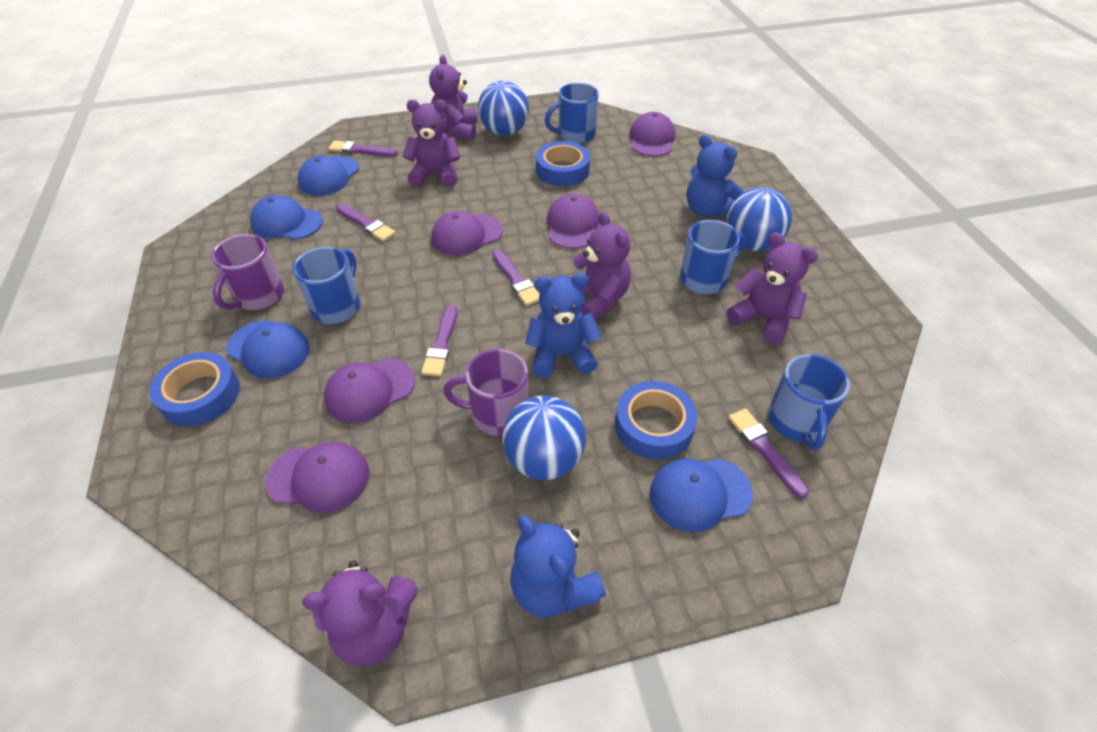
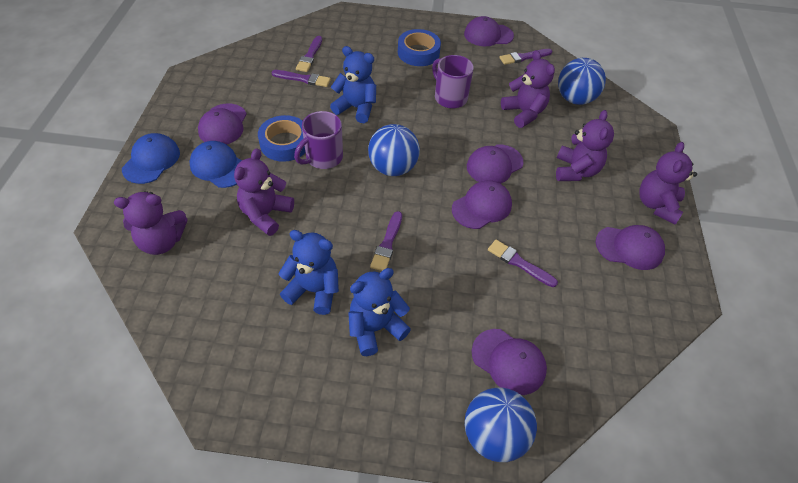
blue cap: [226,320,310,379] [250,195,323,240] [298,156,359,196] [650,458,753,532] = 4 -> [122,133,180,184] [189,141,242,188] = 2
blue mug: [293,247,360,324] [545,83,599,144] [680,220,746,294] [768,354,850,450] = 4 -> none = 0
blue tape: [149,352,240,426] [536,141,590,186] [615,381,697,460] = 3 -> [258,115,305,162] [398,29,441,66] = 2
purple cap: [266,441,370,513] [324,358,415,423] [431,211,503,256] [547,194,599,249] [629,112,675,156] = 5 -> [198,103,246,144] [452,180,512,229] [464,16,514,46] [467,144,524,184] [472,329,547,395] [596,225,665,270] = 6

